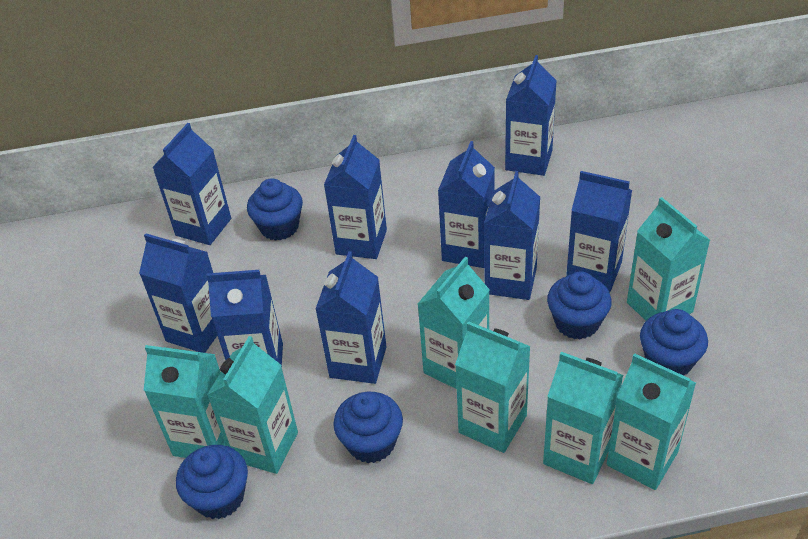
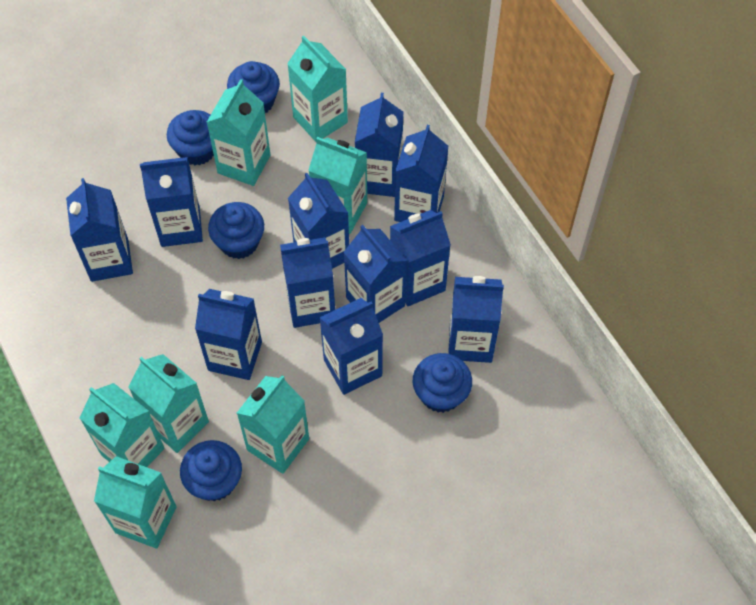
blue carton: [139,233,217,353] [152,123,231,245] [206,270,283,367] [315,251,387,384] [324,135,387,259] [438,141,495,268] [484,171,540,300] [505,55,557,176] [566,171,632,293] = 9 -> [66,178,133,282] [140,157,203,247] [195,289,262,380] [280,237,335,328] [288,173,349,269] [319,298,383,395] [344,225,407,323] [355,93,404,197] [390,210,451,306] [394,125,448,222] [448,276,504,363] = 11

